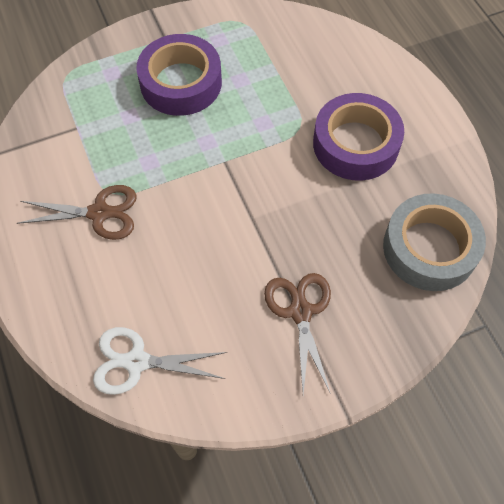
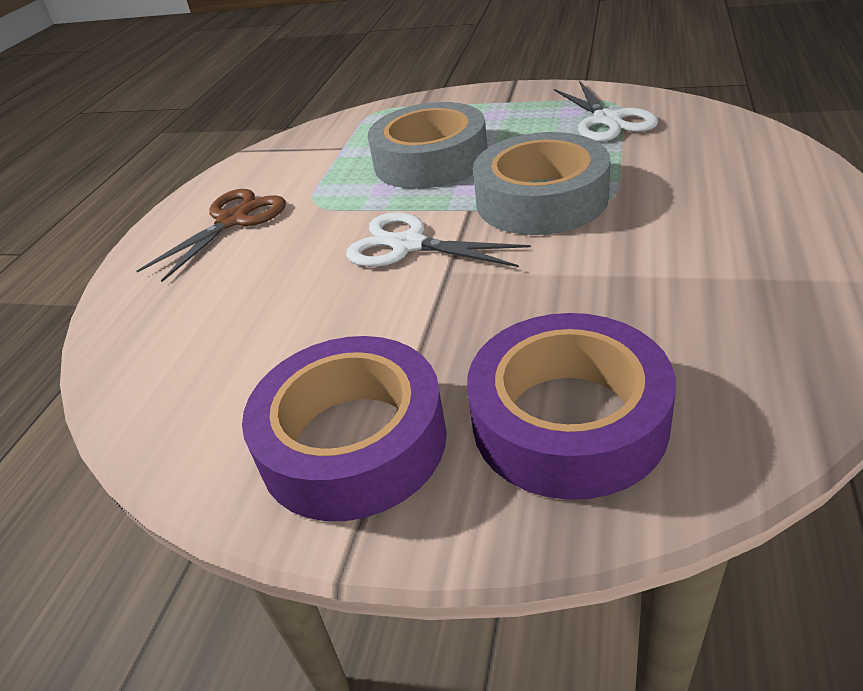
brown scissors: [17,185,137,240] [264,273,331,394] = 2 -> [136,189,286,282] = 1
grey tape: [383,193,486,291] = 1 -> [368,102,487,189] [473,132,610,235] = 2
white scissors: [93,327,227,395] = 1 -> [346,212,531,267] [554,81,658,142] = 2

